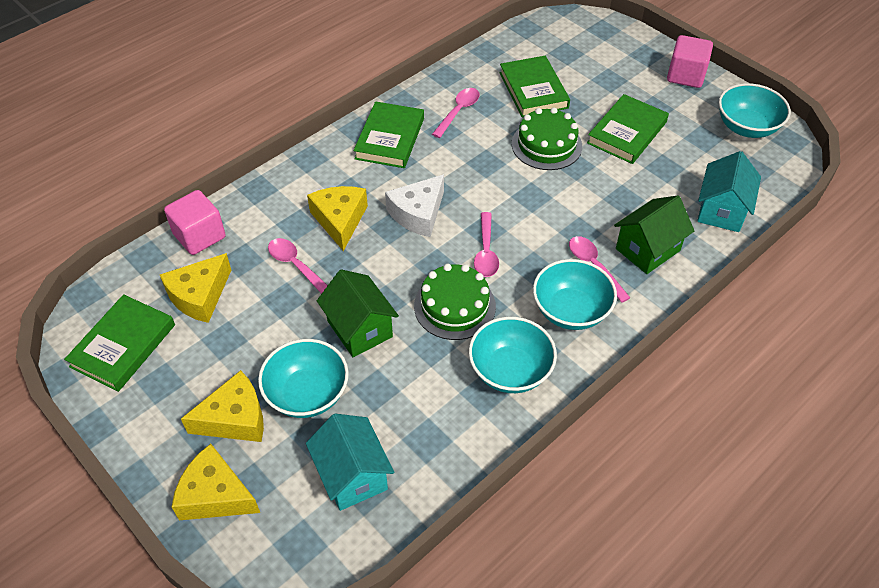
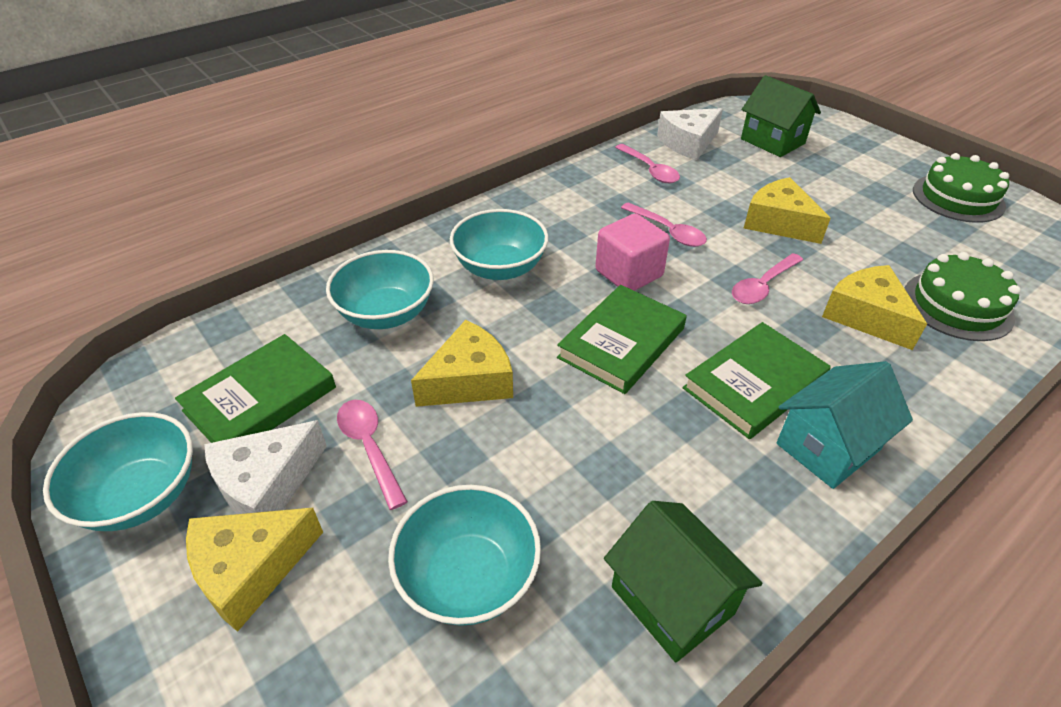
green book: [64,294,175,392] [354,101,424,168] [499,56,570,118] [587,94,669,164] = 4 -> [175,334,336,443] [557,285,687,394] [682,322,831,439] = 3
pink cube: [164,190,226,255] [667,35,713,88] = 2 -> [595,213,670,291] = 1
turquoise house: [306,414,394,511] [697,151,761,232] = 2 -> [776,361,913,489] = 1
white cheese: [385,174,444,237] = 1 -> [204,420,327,514] [657,108,723,160] = 2

